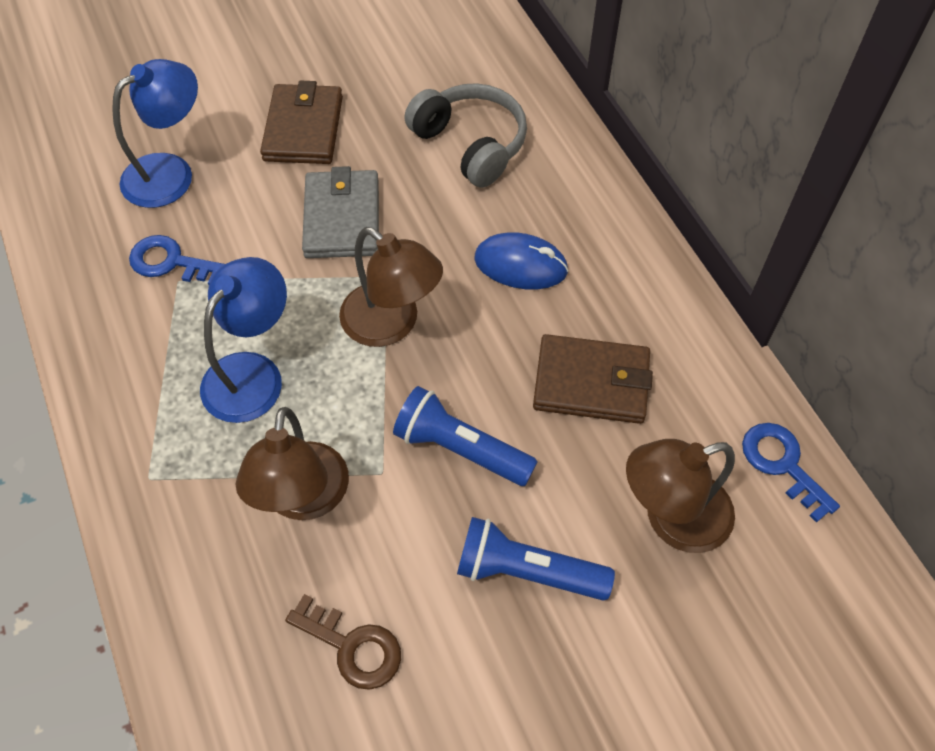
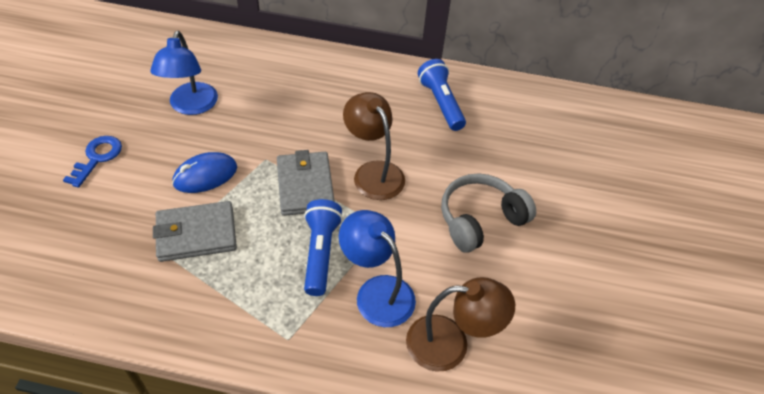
blue key: [129,235,225,285] [742,423,840,523] = 2 -> [63,136,122,188] = 1
brown key: [285,594,401,690] = 1 -> none = 0
brown lamp: [236,407,349,520] [339,227,443,347] [626,439,735,553] = 3 -> [343,92,405,200] [406,277,515,372] = 2
brown wallet: [260,81,343,164] [533,334,653,424] = 2 -> none = 0
grey wallet: [302,166,379,258] = 1 -> [153,201,237,262] [277,150,335,216] = 2

